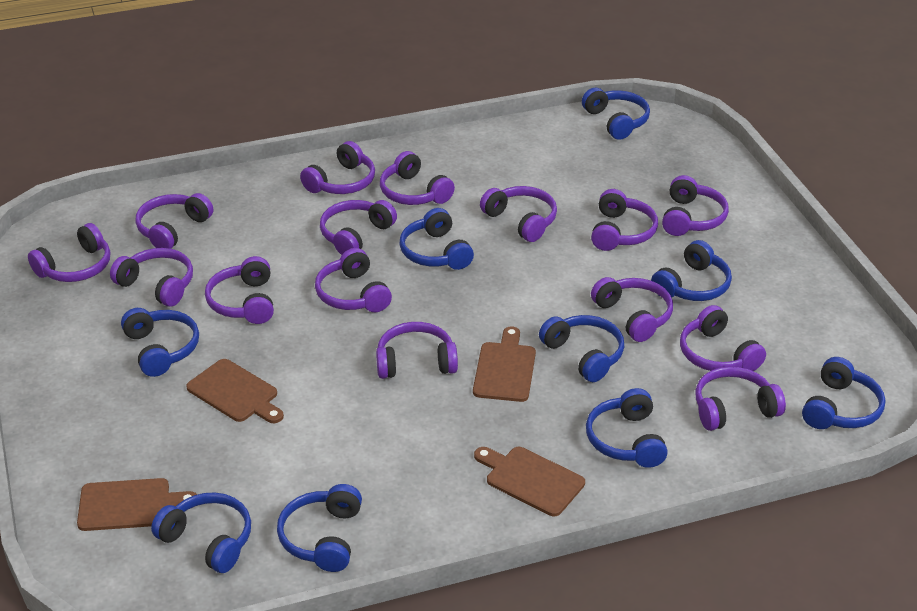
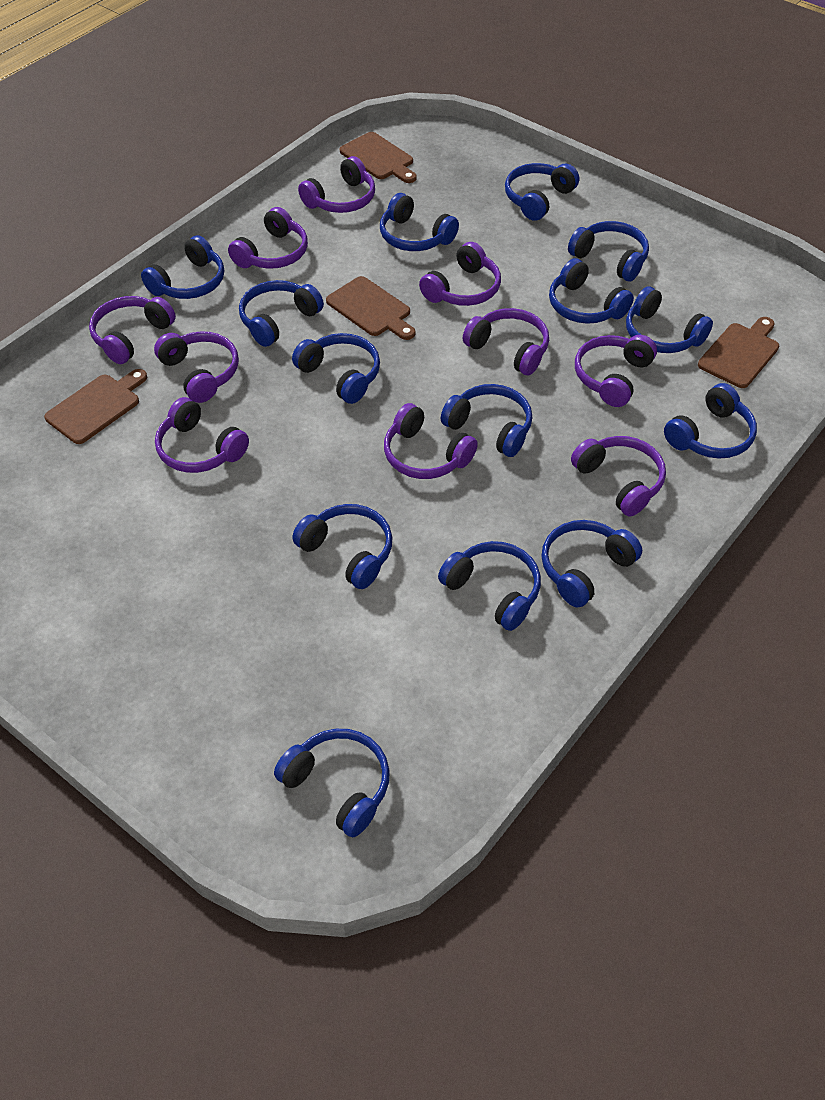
blue headphones: [121,308,199,377] [151,492,251,573] [277,484,362,572] [400,208,474,270] [539,315,624,382] [582,88,650,140] [586,388,668,468] [651,240,732,301] [802,357,885,429] = 9 -> [141,235,224,299] [239,280,324,347] [274,729,390,837] [292,333,380,404] [292,504,393,589] [380,193,459,251] [438,541,541,631] [441,384,532,457] [505,163,579,221] [542,520,642,608] [549,258,634,324] [568,221,649,281] [626,286,713,353] [664,383,757,458] = 14
purple headphones: [28,223,110,282] [110,248,193,307] [135,193,213,249] [205,256,274,324] [300,141,375,194] [315,248,392,312] [320,200,397,255] [376,322,458,379] [380,151,455,205] [480,186,557,242] [591,189,658,251] [591,277,673,342] [662,175,729,236] [680,305,766,371] [696,366,786,431] = 15 -> [89,296,176,364] [154,331,239,403] [155,397,249,473] [228,207,308,269] [298,156,375,213] [384,403,478,479] [419,242,501,306] [463,308,549,375] [571,436,666,517] [575,335,657,407] = 10

